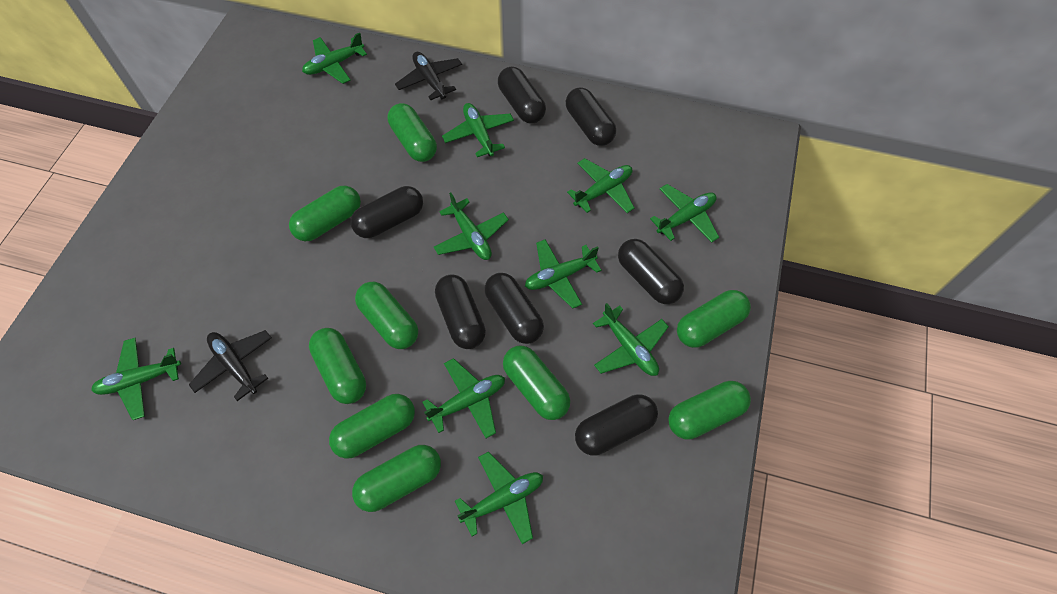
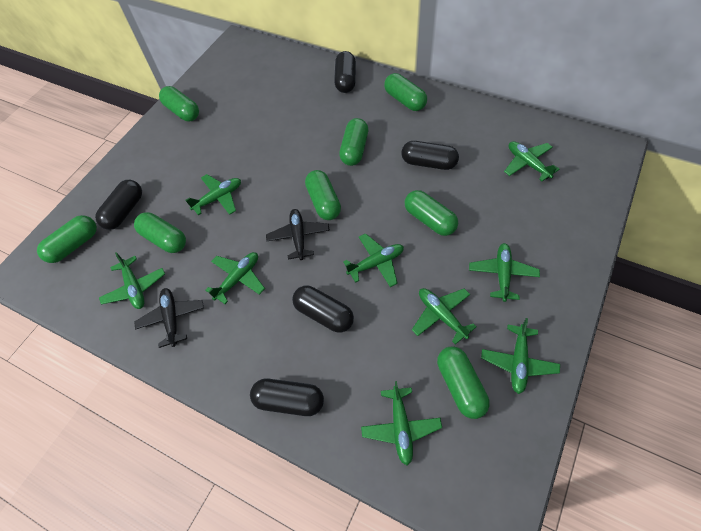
black capsule: [351,186,423,238] [435,274,486,349] [484,273,544,344] [498,67,546,124] [566,87,616,146] [575,394,658,456] [618,239,684,304] = 7 -> [95,180,142,230] [250,378,324,416] [292,286,354,332] [334,51,356,93] [401,141,459,170] = 5
green capsule: [289,186,361,241] [309,328,366,404] [329,394,415,459] [352,445,441,512] [355,282,418,349] [388,103,437,162] [503,346,570,420] [668,381,751,440] [677,290,751,348] = 9 -> [37,215,97,263] [134,212,186,253] [159,86,199,121] [305,170,341,220] [339,118,368,166] [384,73,427,111] [405,190,458,236] [437,346,490,419] = 8
green plane: [91,338,181,420] [302,33,367,84] [422,358,505,438] [434,193,509,260] [442,103,514,157] [455,452,543,544] [525,239,601,309] [567,158,635,213] [593,303,669,376] [650,184,719,243] = 10 -> [99,252,165,309] [185,174,241,215] [206,252,265,304] [343,233,404,287] [361,381,442,465] [412,288,476,344] [469,243,540,302] [481,318,560,394] [504,141,560,181] = 9

